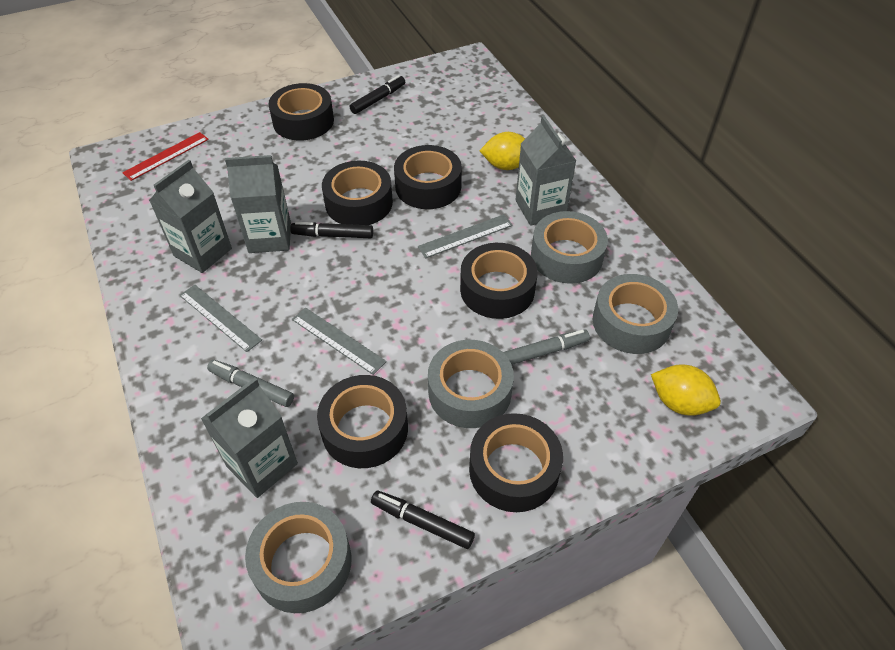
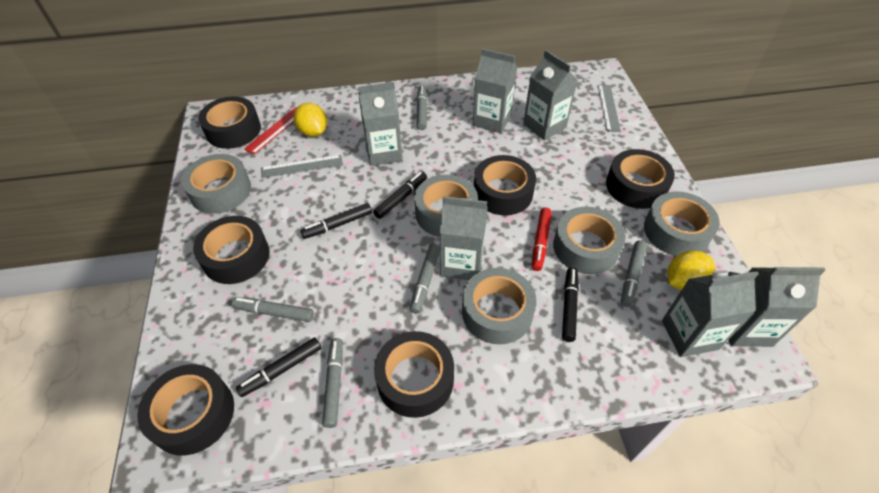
black marker: [290,222,373,238] [350,75,405,114] [371,490,475,549] = 3 -> [236,337,322,397] [300,203,372,239] [373,172,427,219] [562,267,579,342] = 4
grey carton: [149,160,232,273] [201,378,298,498] [225,155,291,253] [515,115,576,226] = 4 -> [358,82,403,166] [440,196,488,280] [473,48,517,133] [523,50,578,140] [662,270,759,357] [729,267,825,347] = 6
grey marker: [207,360,294,407] [503,329,590,365] = 2 -> [232,297,314,322] [322,338,343,428] [410,244,440,314] [417,85,427,130] [621,240,647,307] = 5
grey ruler: [180,285,262,352] [292,308,387,375] [418,214,513,258] = 3 -> [261,155,343,178] [598,85,621,132] = 2
grey tape: [245,502,352,613] [428,340,514,428] [531,211,608,284] [593,274,678,354] = 4 -> [181,154,251,214] [414,175,478,237] [462,268,536,344] [553,207,626,274] [644,191,720,256] = 5
red marker: none = 0 -> [532,208,552,271] = 1

